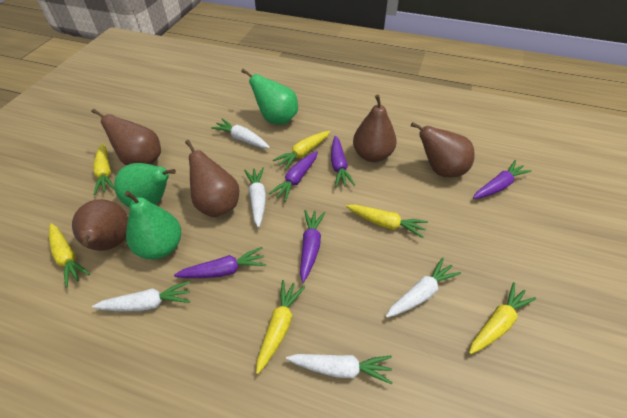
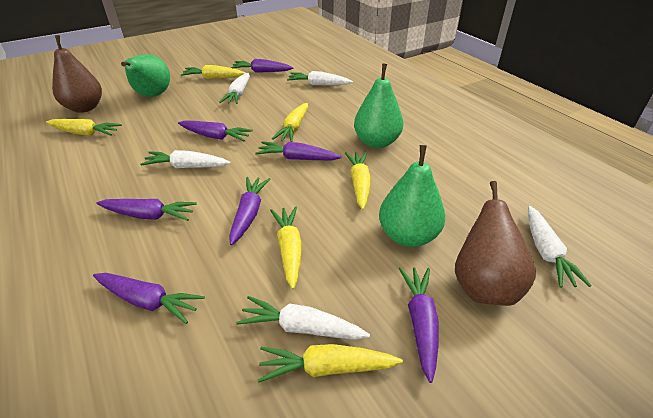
brown pear: [72,199,128,251] [91,109,161,165] [185,140,239,217] [353,95,397,162] [411,122,475,177] = 5 -> [52,35,102,113] [455,181,536,306] = 2
purple carrot: [174,247,266,278] [268,151,318,202] [300,210,326,282] [331,136,355,187] [473,160,532,199] = 5 -> [93,273,205,324] [96,199,197,221] [178,120,253,141] [229,177,270,245] [231,59,293,73] [255,141,342,160] [399,267,439,383] = 7

